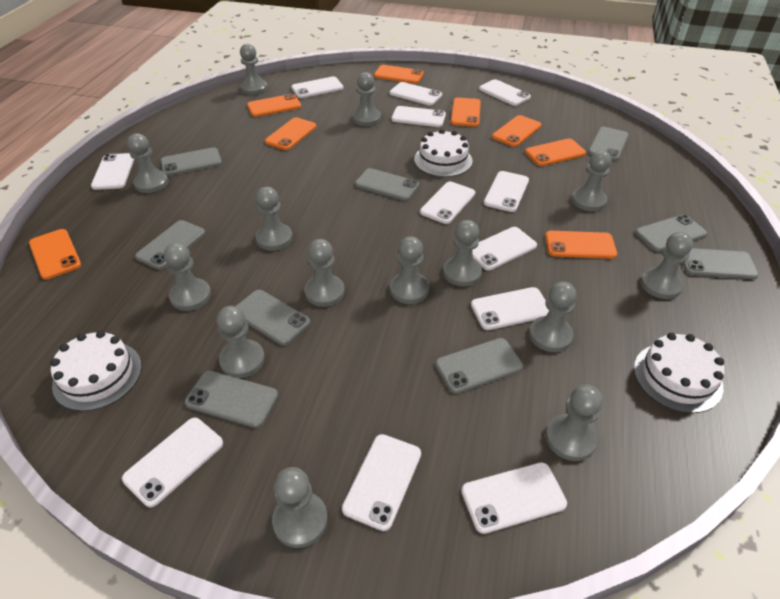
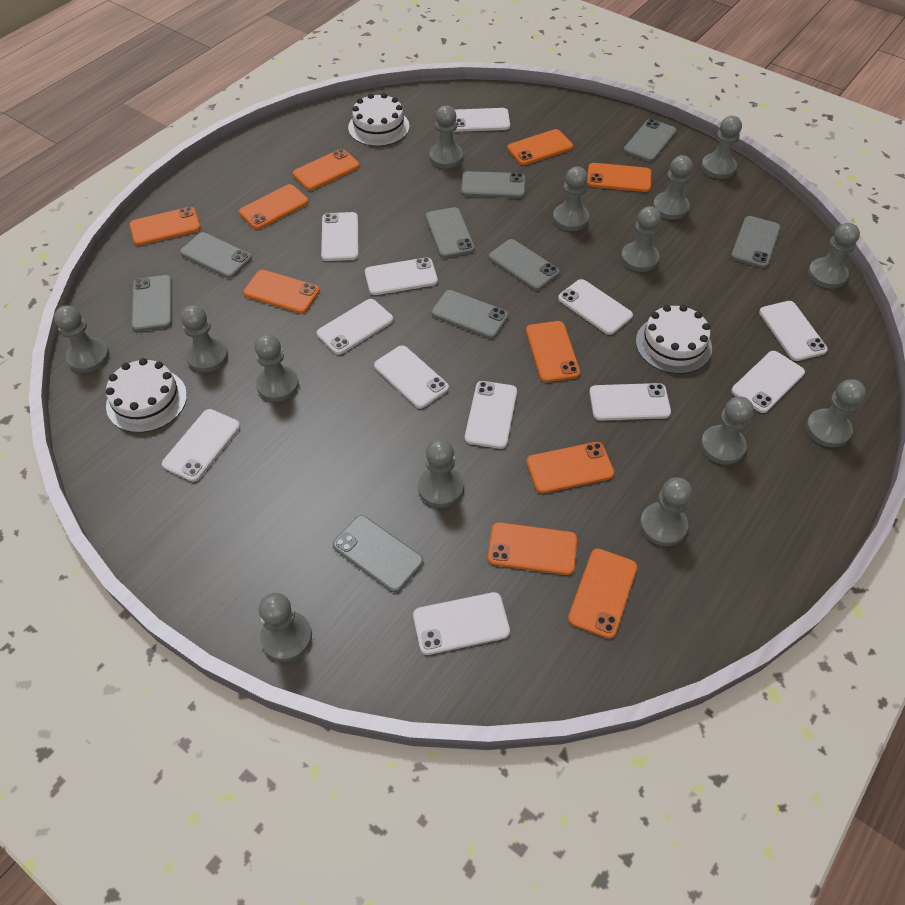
orange phone: [29,229,81,280] [247,93,301,117] [265,117,316,150] [374,65,424,84] [451,98,481,127] [492,115,542,147] [525,138,586,166] [545,231,617,259] = 8 -> [130,207,201,245] [239,184,309,229] [243,270,320,313] [293,149,360,190] [488,522,577,575] [507,129,573,165] [526,321,580,382] [526,442,614,493] [568,548,637,639] [587,163,651,192] = 10

